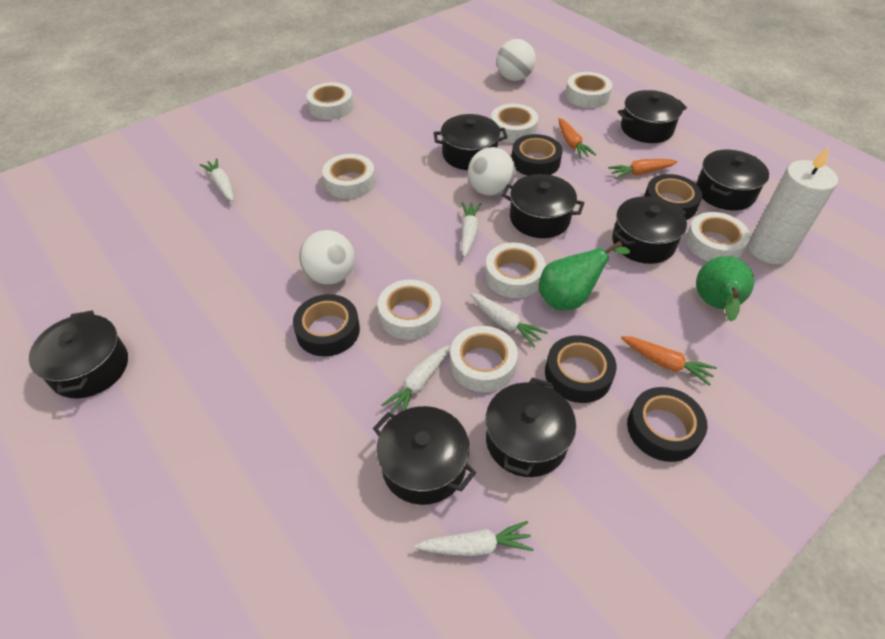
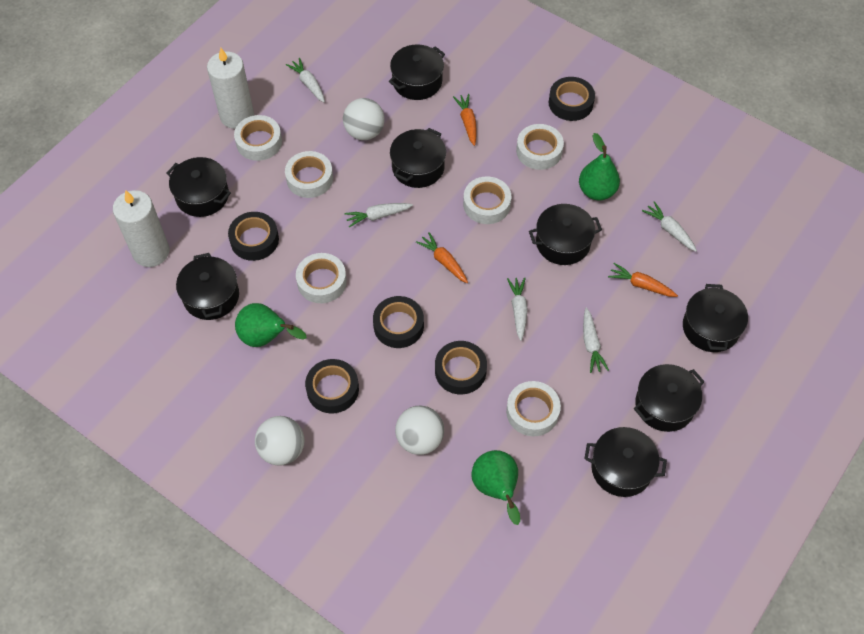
green pear: [538,241,630,310] [696,256,754,321] = 2 -> [235,303,307,347] [471,450,520,525] [579,133,620,200] = 3
white candle: [748,146,838,264] = 1 -> [113,190,169,267] [207,48,254,129] = 2
white tape: [306,82,353,120] [322,154,375,199] [378,279,441,340] [450,326,518,392] [485,243,546,298] [491,104,538,143] [566,72,612,108] [686,212,750,261] = 8 -> [234,115,282,161] [285,151,333,198] [296,253,347,303] [463,177,511,224] [506,381,561,436] [516,124,564,170] = 6

